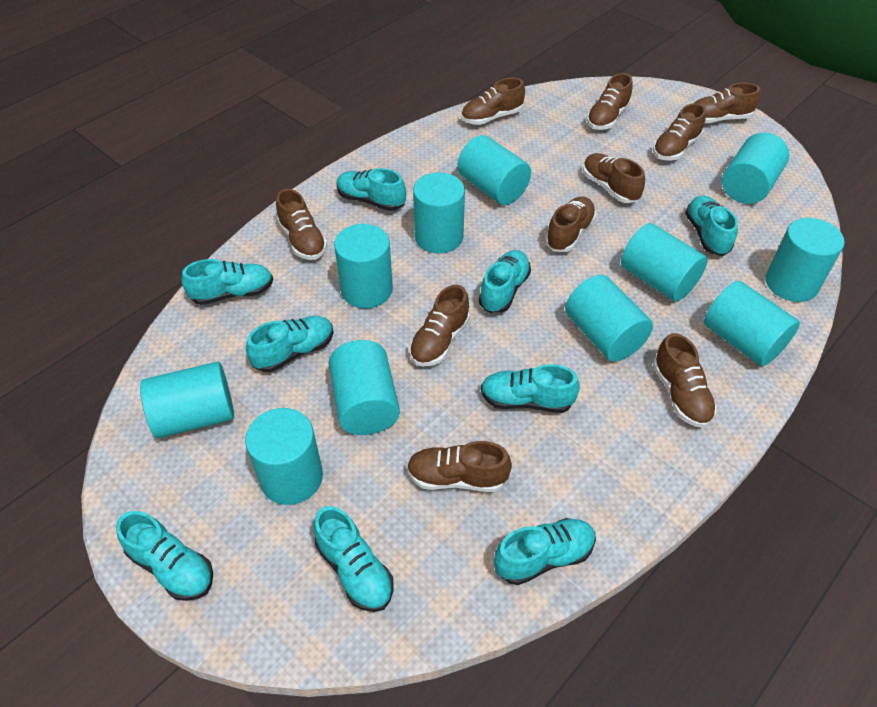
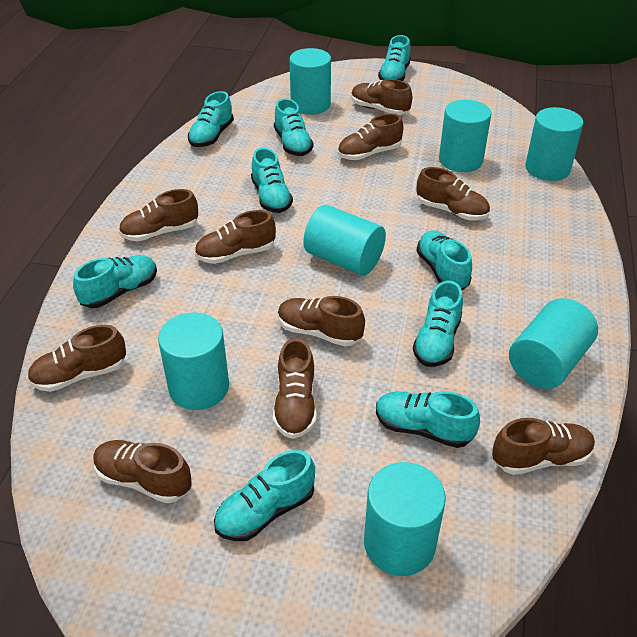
turquoise cylinder: [140,362,234,439] [245,408,323,505] [329,340,400,435] [334,224,393,309] [413,173,465,253] [457,135,531,205] [565,275,653,362] [621,223,708,301] [704,281,800,366] [722,132,789,204] [766,218,845,302] = 11 -> [158,313,229,410] [290,48,331,115] [304,205,386,275] [364,462,446,576] [439,100,491,172] [509,298,598,389] [525,107,583,181] = 7

